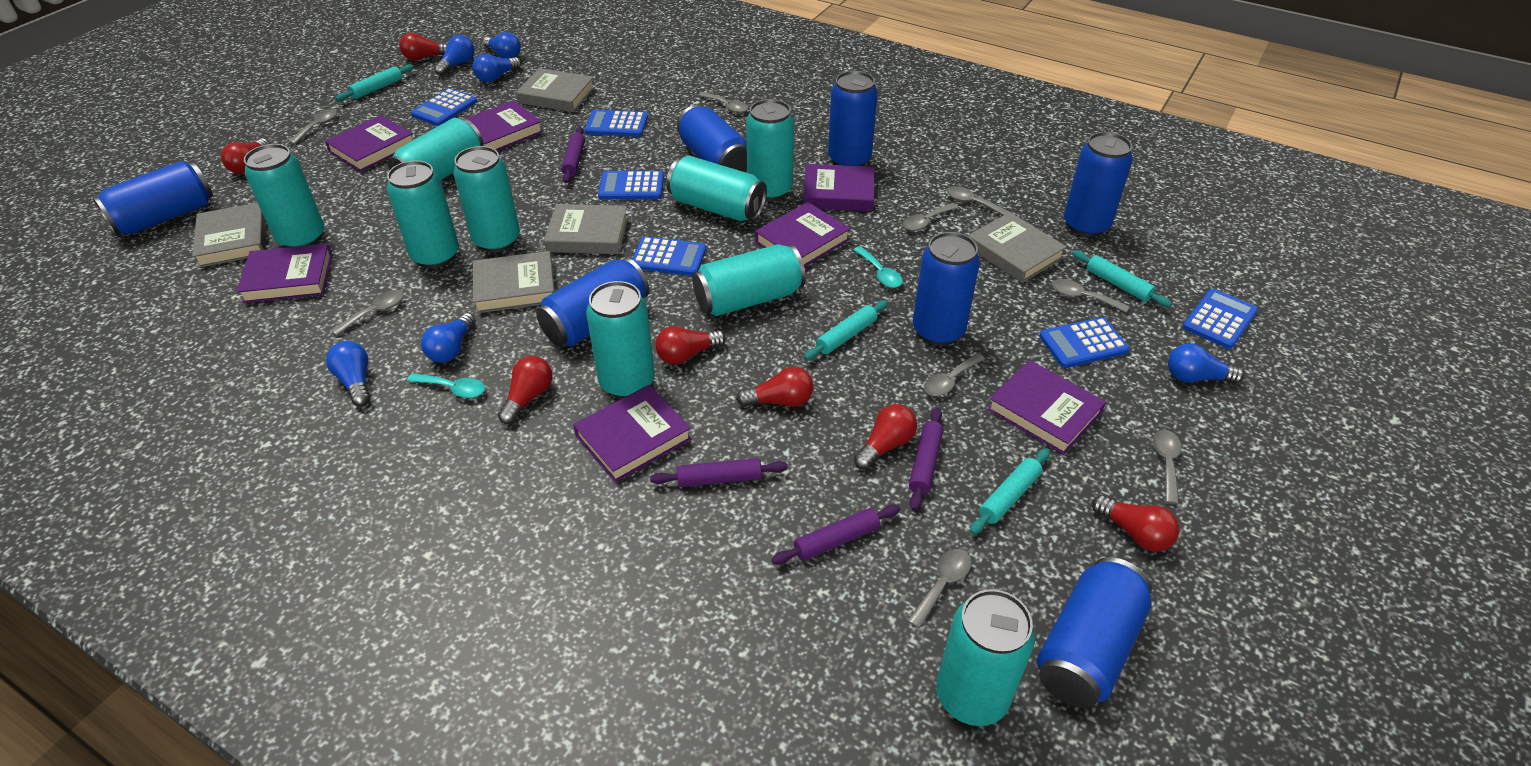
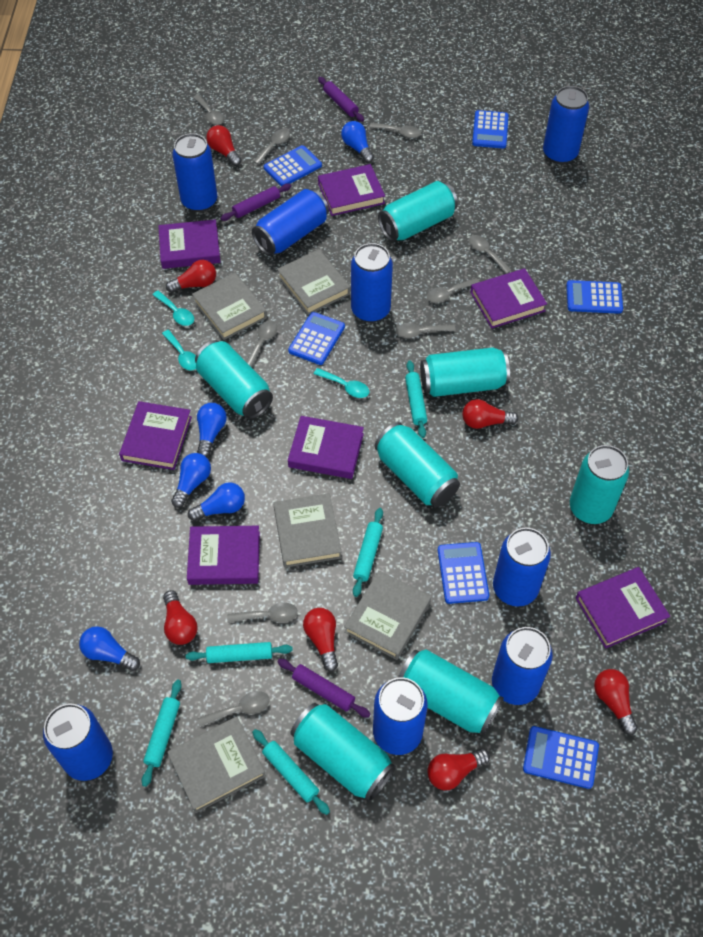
blue can: [93,161,213,236] [536,258,649,346] [677,105,747,172] [828,71,878,166] [913,232,980,346] [1037,557,1152,708] [1064,132,1133,237] = 7 -> [43,703,113,781] [172,133,217,212] [252,189,329,256] [351,243,393,323] [373,677,428,755] [492,627,553,705] [493,528,551,606] [543,86,589,164] = 8
blue light bulb: [326,341,370,407] [421,313,476,363] [434,35,475,75] [472,54,521,82] [483,32,521,59] [1168,343,1244,384] = 6 -> [79,626,140,671] [171,453,211,508] [188,482,245,521] [197,403,227,457] [341,121,374,163] = 5
purple rolling pin: [561,127,585,183] [650,458,788,487] [771,505,900,565] [909,407,943,511] = 4 -> [220,184,291,221] [277,659,371,718] [318,77,364,122] = 3
turquoise can: [244,144,324,248] [387,160,459,268] [388,118,483,180] [453,146,520,253] [586,281,655,399] [666,155,767,221] [693,244,806,316] [746,99,794,201] [936,589,1035,726] = 9 -> [195,340,273,419] [290,703,396,801] [375,422,460,507] [378,181,458,242] [398,649,504,735] [420,347,510,397] [570,445,629,524] = 7
turquoise rolling pin: [336,64,414,101] [804,300,888,360] [970,448,1050,535] [1072,250,1172,308] = 4 -> [142,680,182,787] [186,642,293,663] [252,729,330,815] [353,508,383,597] [405,361,427,438] = 5
turquoise spoon: [407,373,485,398] [854,246,903,288] = 2 -> [152,291,194,326] [162,330,196,370] [314,368,370,398] = 3

